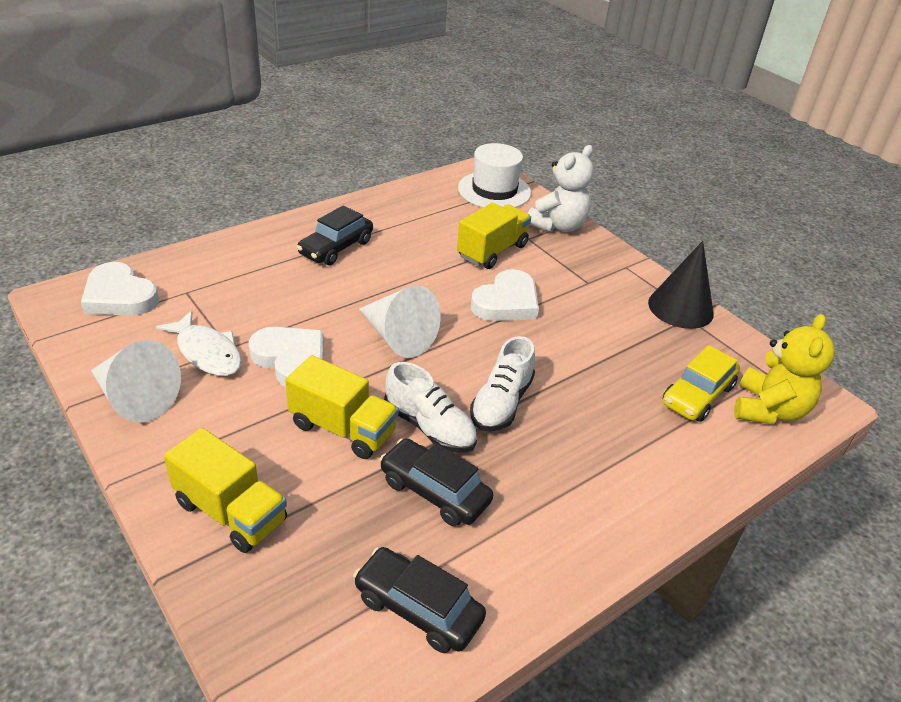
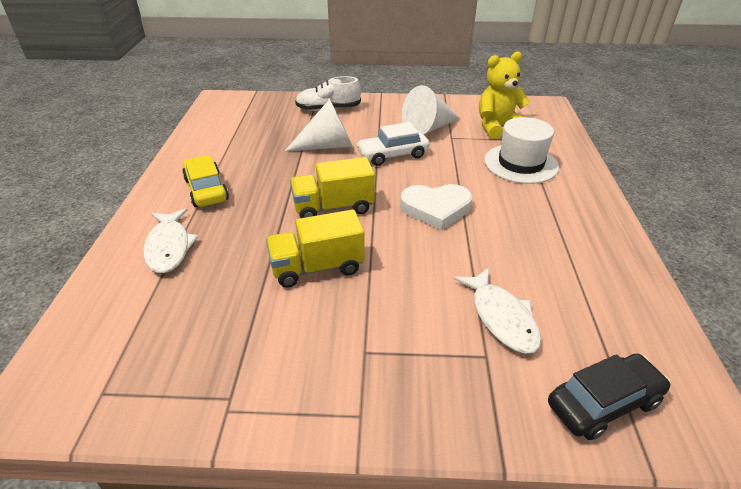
black car: [297,205,373,265] [353,547,486,653] [380,438,493,526] = 3 -> [548,354,671,440] = 1
black cone: [648,241,714,329] = 1 -> none = 0
white car: none = 0 -> [356,122,430,166] = 1
white fish: [156,310,242,376] = 1 -> [143,208,199,273] [453,268,541,354] = 2
white heart: [81,262,159,316] [249,327,324,387] [470,269,539,321] = 3 -> [400,184,472,230] = 1
white shoe: [384,362,477,453] [470,336,535,431] = 2 -> [295,76,361,111] = 1
white teddy bear: [528,145,594,232] = 1 -> none = 0
yellow truck: [164,428,287,553] [285,355,399,459] [457,203,531,269] = 3 -> [266,209,365,287] [290,157,375,218] = 2

